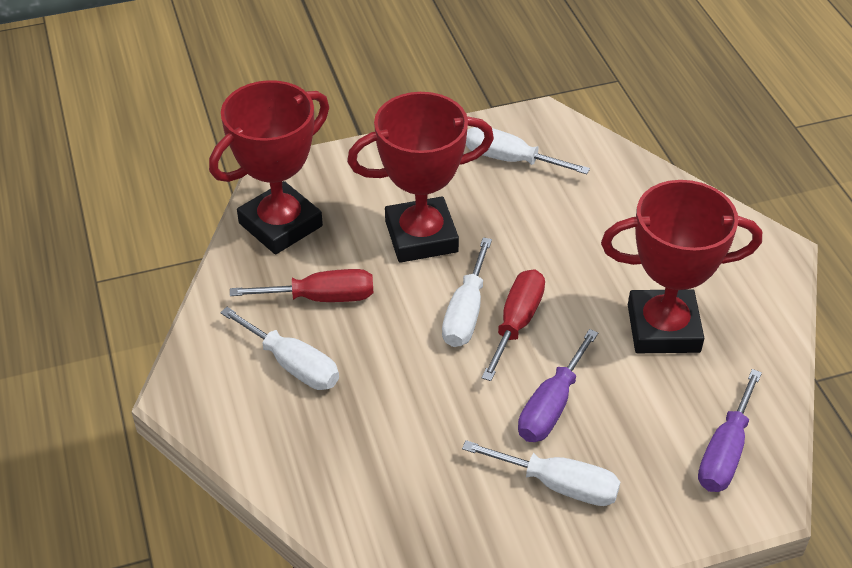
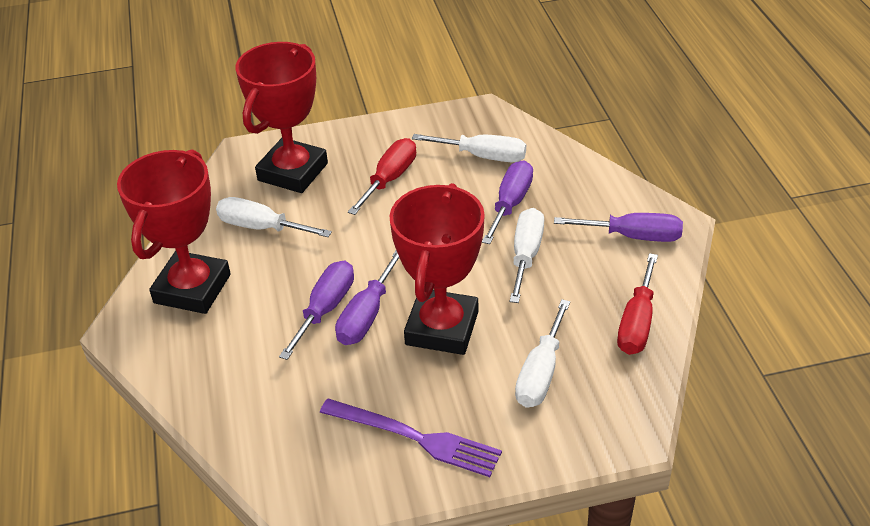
purple fork: none = 0 -> [320,399,502,477] = 1
purple screwdriver: [518,329,598,442] [698,369,762,492] = 2 -> [279,261,354,360] [335,251,400,345] [482,161,533,244] [554,213,683,242] = 4

